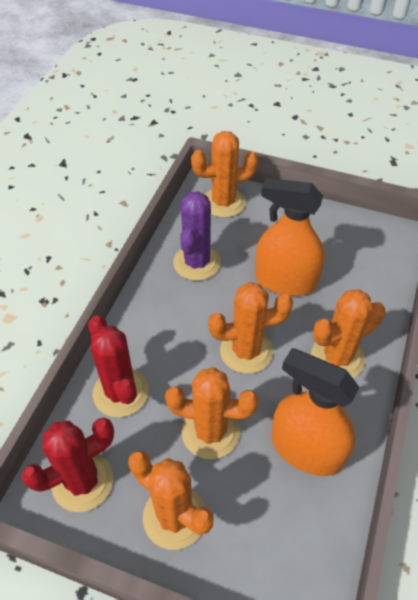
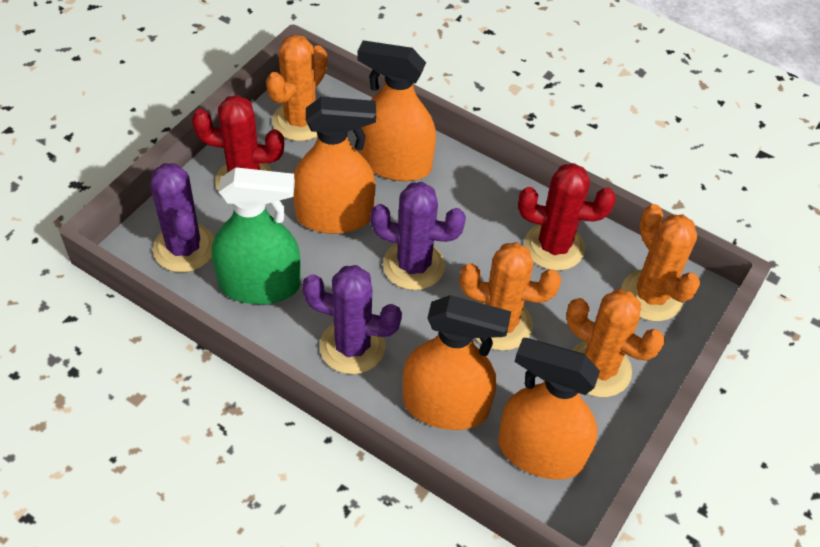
green spray bottle: none = 0 -> [212,167,301,304] = 1
orange cactus: [128,450,214,550] [165,367,258,459] [191,131,258,218] [208,282,293,374] [311,289,385,378] = 5 -> [266,34,327,141] [460,242,561,351] [566,289,665,397] [621,204,700,321] = 4
orange spray bottle: [255,178,324,296] [272,348,359,476] = 2 -> [293,96,376,234] [357,40,436,181] [403,295,511,430] [498,338,600,479] = 4
purple cactus: [173,191,221,281] = 1 -> [150,163,214,272] [302,265,402,374] [370,182,466,290] = 3

